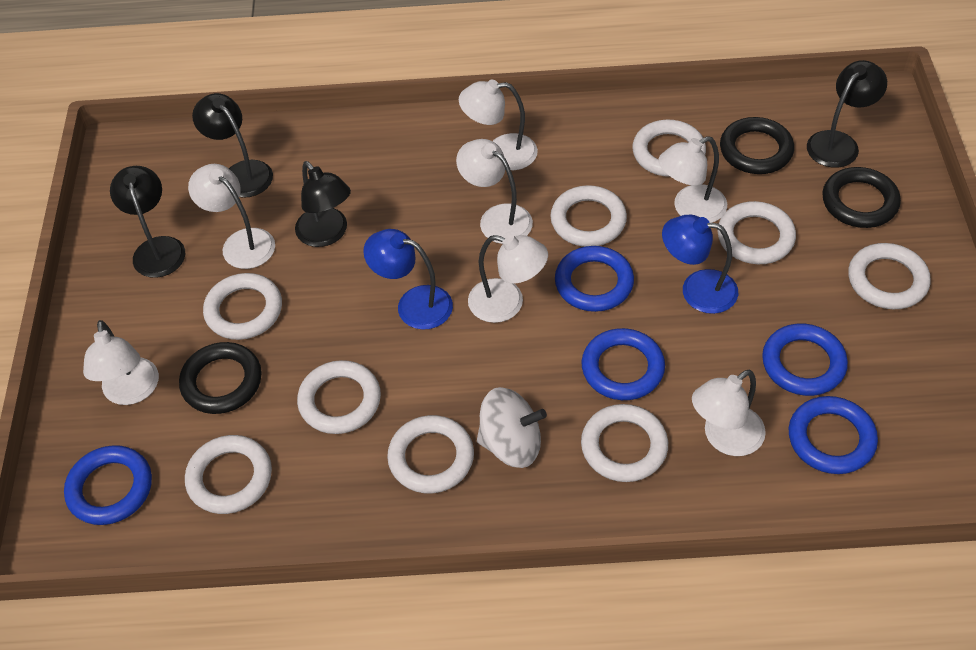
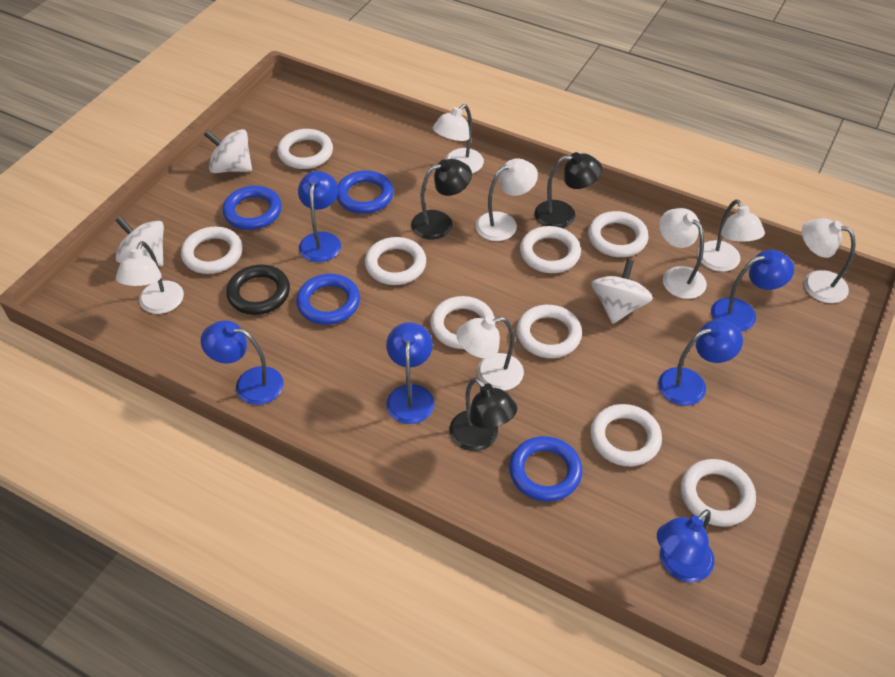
black lamp: [110,166,185,278] [192,93,273,198] [295,161,351,247] [807,60,887,168] = 4 -> [411,159,472,239] [449,377,517,451] [535,152,602,228] = 3
black ring: [179,342,262,414] [720,117,794,174] [822,167,901,228] = 3 -> [226,264,290,315] = 1
blue lamp: [363,229,453,330] [662,214,738,314] = 2 -> [201,321,284,405] [298,171,341,262] [386,322,434,424] [657,509,714,582] [658,320,743,406] [711,250,794,332] = 6
blue ring: [64,445,152,525] [555,246,634,312] [581,328,665,400] [762,324,848,396] [789,396,878,474] = 5 -> [223,186,282,230] [296,274,360,325] [336,170,394,214] [509,436,582,502] = 4
white spinning top: [477,387,547,468] = 1 -> [115,216,164,267] [204,129,252,173] [592,259,653,324] = 3

